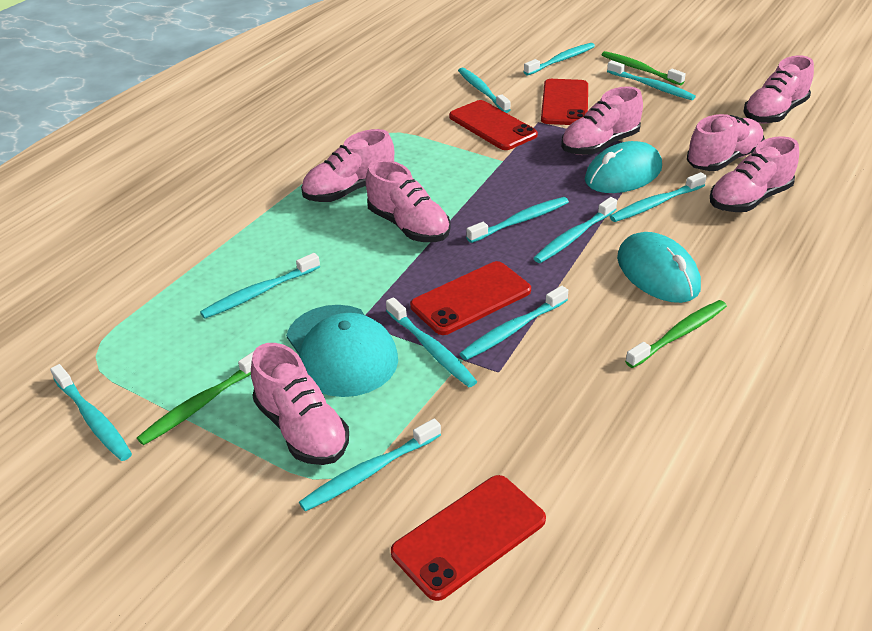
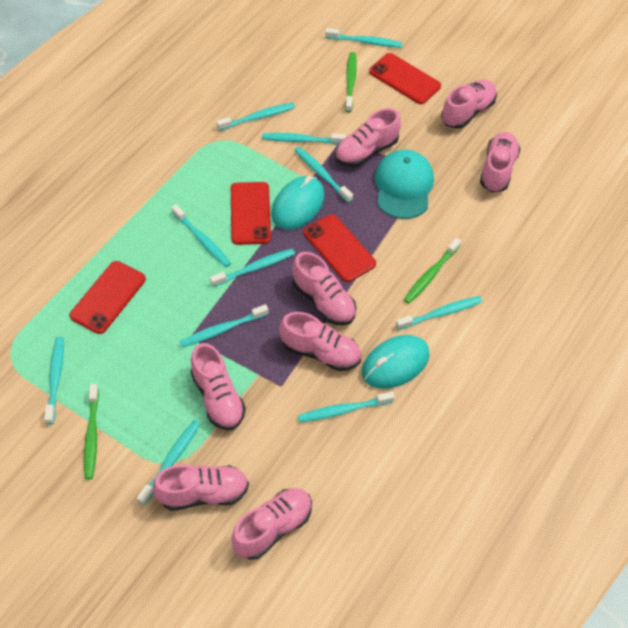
pink shoe: [251,343,349,465] [301,129,394,202] [366,160,451,242] [561,86,643,155] [687,114,765,171] [710,136,799,212] [744,55,814,124] = 7 -> [152,465,249,511] [190,343,246,430] [231,488,312,560] [279,312,361,371] [292,252,356,325] [335,108,401,167] [441,80,497,128] [480,132,520,192] = 8

